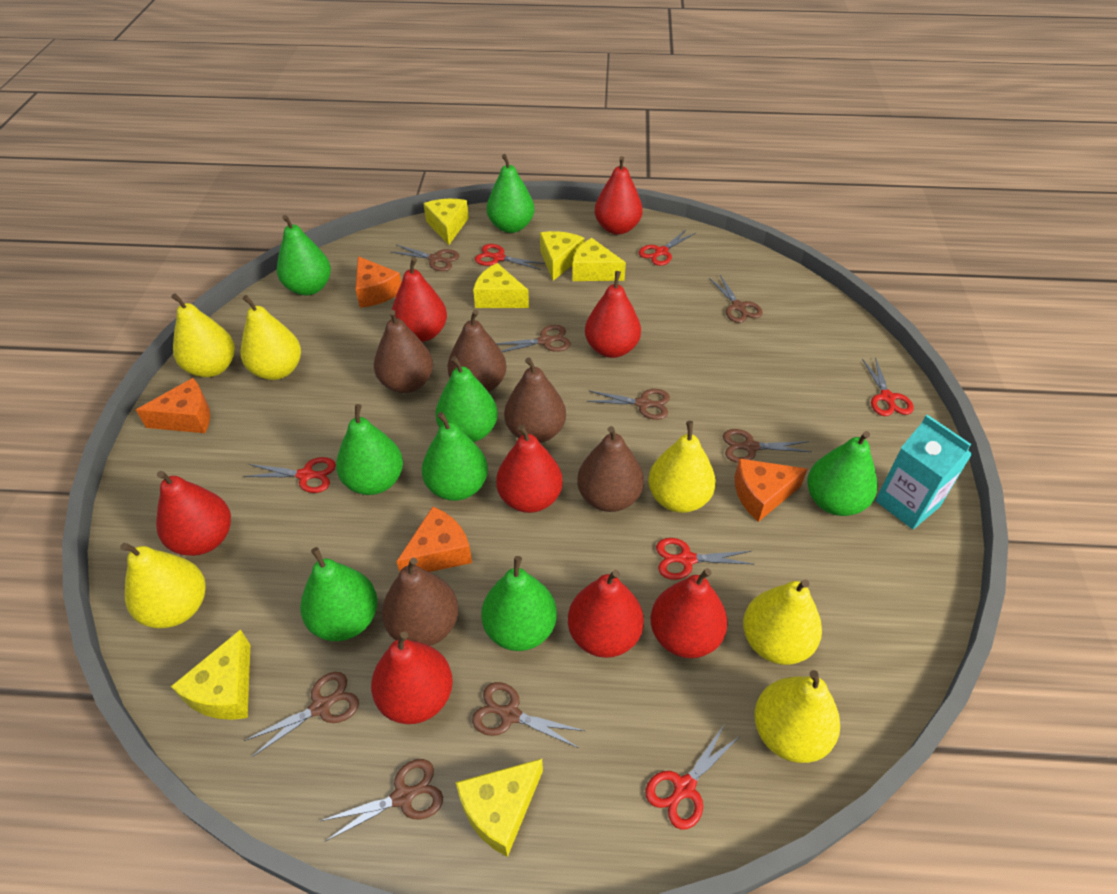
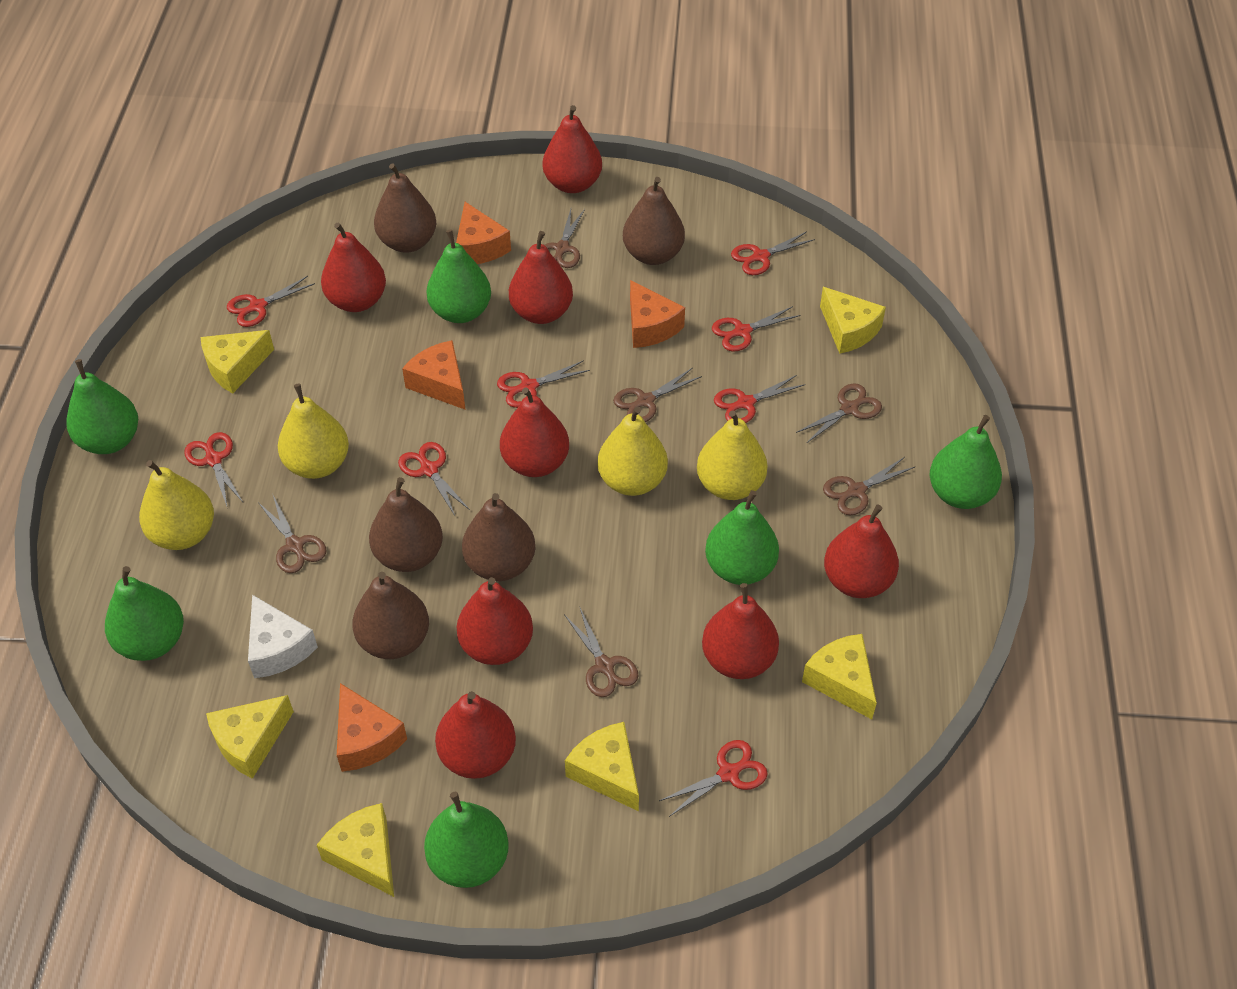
brown scissors: [244,672,359,757] [321,759,443,841] [392,245,459,271] [472,682,585,748] [496,325,571,352] [586,389,670,420] [709,275,763,323] [723,429,811,463] = 8 -> [258,495,327,573] [545,209,585,268] [564,608,639,697] [613,368,702,422] [796,383,882,444] [823,457,915,515] = 6
green pear: [277,215,331,295] [300,547,378,641] [336,404,403,495] [422,412,488,501] [435,356,498,442] [481,556,557,651] [487,154,535,233] [807,431,877,516] = 8 -> [66,359,138,454] [105,566,184,661] [424,792,509,888] [426,229,491,323] [705,490,779,585] [930,415,1002,509] = 6
red scissors: [244,457,336,493] [475,244,545,270] [639,229,696,266] [646,724,740,830] [656,538,755,580] [862,357,914,416] = 6 -> [184,432,243,506] [227,276,315,327] [398,442,470,516] [497,360,590,408] [659,740,768,817] [712,306,800,352] [714,375,805,423] [731,232,815,275] = 8
turquoise carton: [875,415,972,529] = 1 -> none = 0
white cheese: none = 0 -> [248,595,318,678] = 1
yellow pear: [120,543,205,628] [171,294,235,377] [241,295,301,380] [648,421,716,513] [743,579,822,665] [754,670,840,763] = 6 -> [139,460,214,550] [278,383,349,479] [598,407,668,496] [697,410,767,500] = 4

